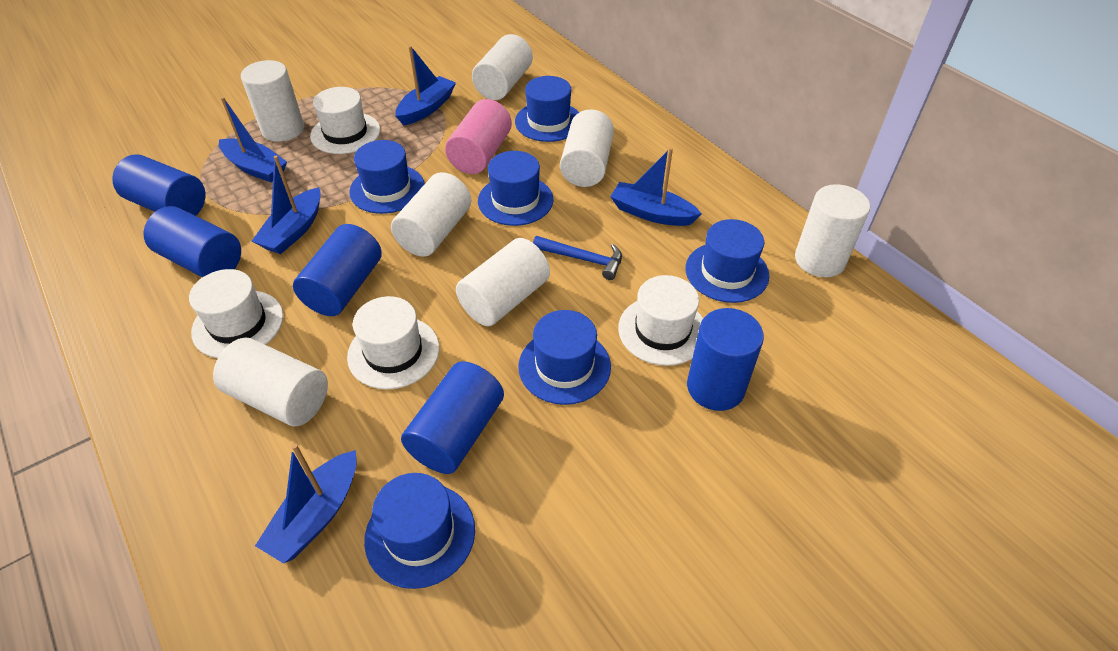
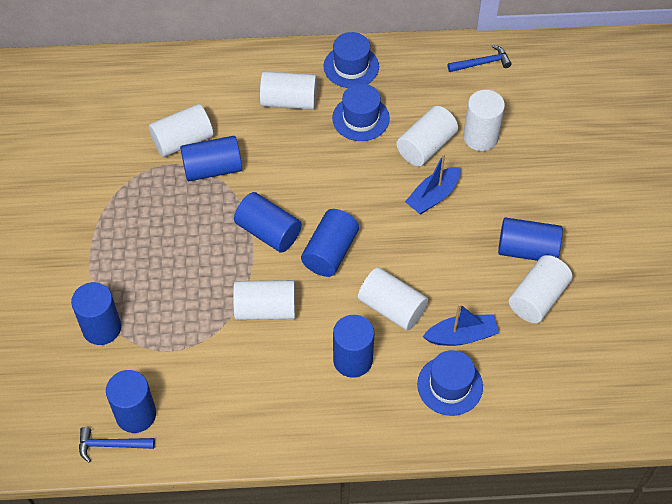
blue boat: [219,97,287,183] [252,156,321,254] [255,444,357,564] [395,46,456,125] [610,147,702,226] = 5 -> [405,154,461,215] [423,303,499,346] = 2
blue cylinder: [112,154,205,216] [144,206,241,278] [293,224,382,316] [401,361,504,474] [687,308,764,411] = 5 -> [71,282,121,345] [106,370,156,433] [180,136,242,181] [234,192,302,253] [301,209,359,277] [333,315,374,378] [498,217,563,261] = 7
blue hammer: [533,236,622,280] = 1 -> [79,427,155,462] [448,45,512,72] = 2
blue hat: [349,140,425,214] [364,473,475,589] [478,151,553,226] [515,76,579,142] [518,310,611,405] [686,219,769,303] = 6 -> [324,32,379,88] [332,84,390,141] [417,350,483,416] = 3
pink cylinder: [445,99,512,174] = 1 -> none = 0
white hat: [189,269,283,358] [310,87,380,154] [347,296,439,389] [618,275,703,366] = 4 -> none = 0

